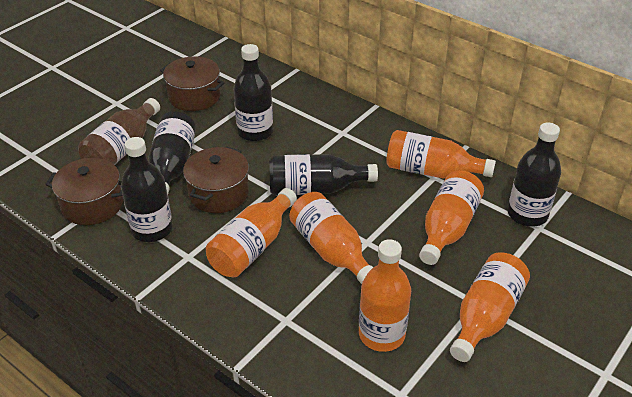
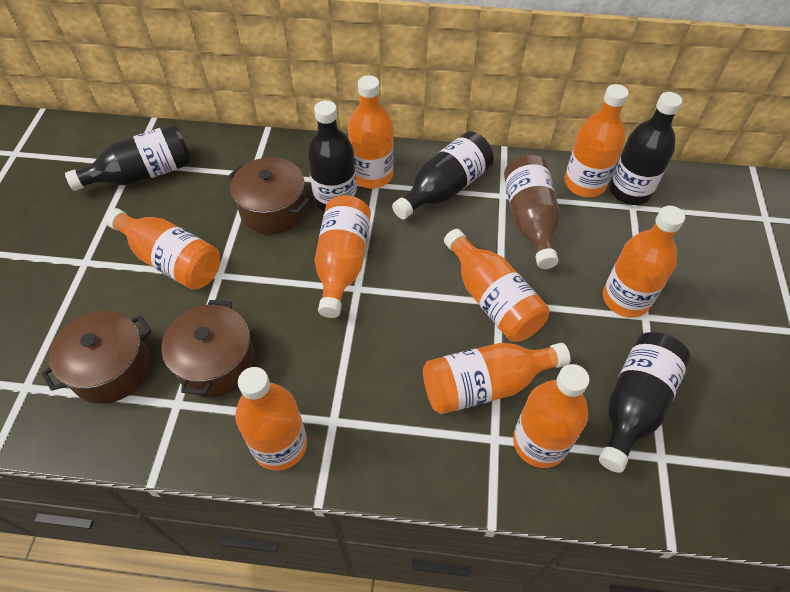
orange bottle: [206,188,297,277] [289,192,373,284] [359,239,411,352] [386,130,496,178] [419,170,484,265] [450,252,530,362] = 6 -> [105,208,220,290] [235,367,307,471] [314,195,371,318] [348,75,394,188] [423,343,570,414] [444,229,549,342] [513,364,589,468] [564,84,629,197] [603,206,685,318] = 9

